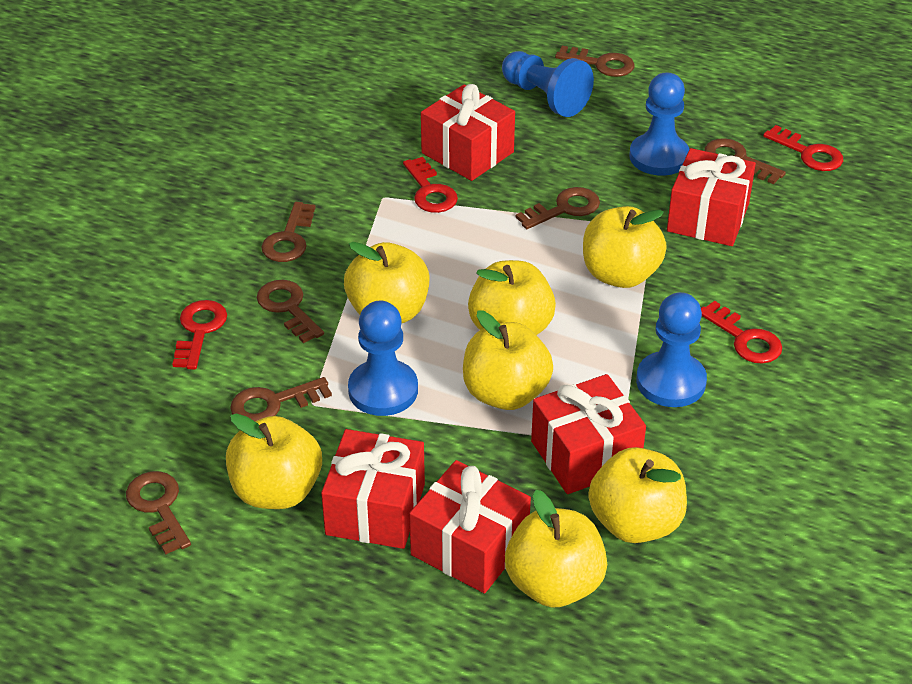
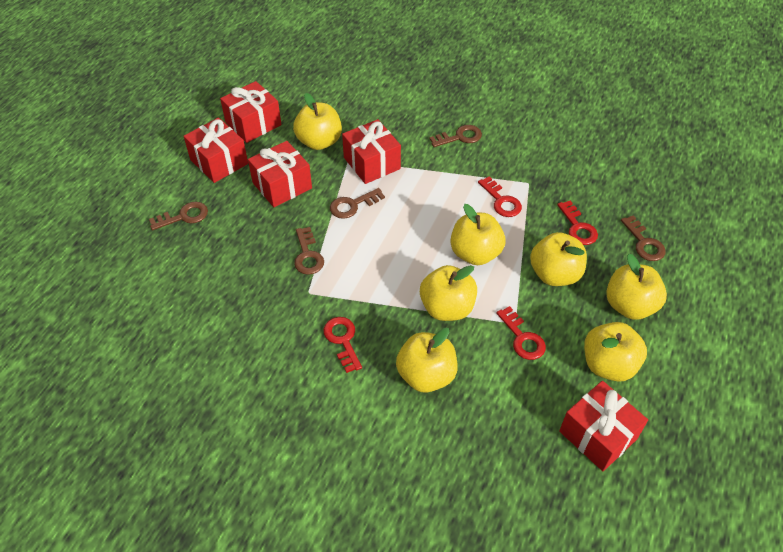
blue pawn: [348,301,418,416] [502,51,594,117] [629,73,689,176] [636,292,707,407] = 4 -> none = 0
brown key: [126,471,191,555] [230,377,332,421] [257,280,324,343] [261,202,316,262] [516,187,600,229] [555,46,635,77] [704,138,786,184] = 7 -> [149,202,208,230] [294,227,324,275] [330,188,385,219] [429,125,482,147] [621,215,666,261] = 5

